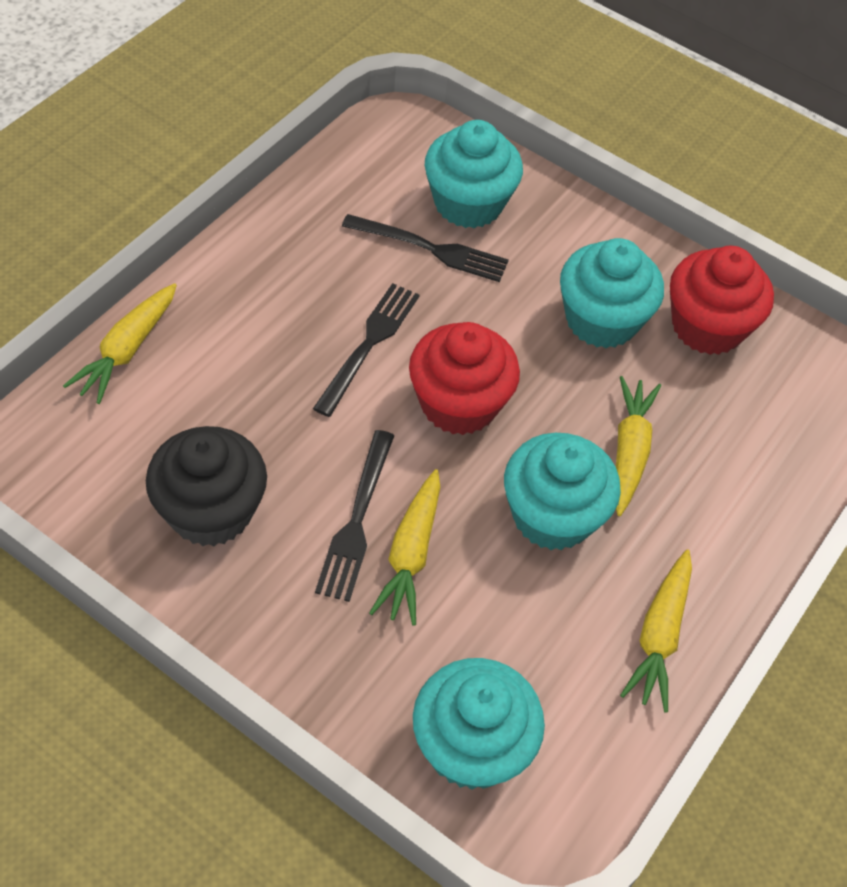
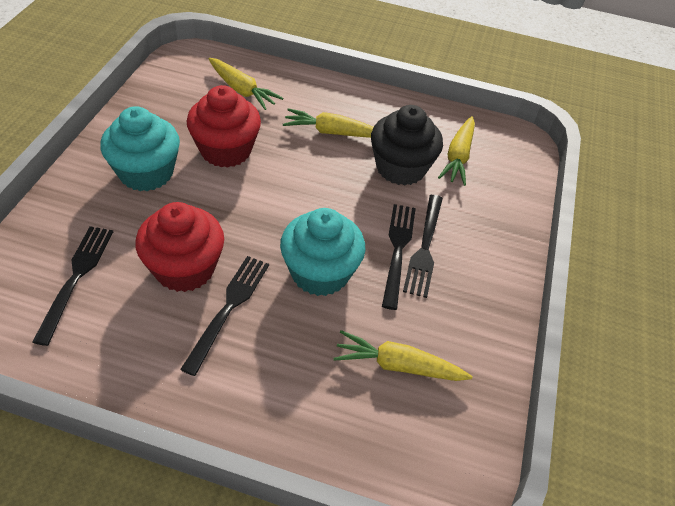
black fork: [313,283,420,417] [315,430,394,602] [342,214,509,282] = 3 -> [32,226,113,346] [180,256,269,376] [382,204,416,310] [403,195,443,298] = 4
turquoise cupcake: [413,658,545,790] [425,120,523,228] [504,433,621,550] [560,238,664,348] = 4 -> [100,106,180,191] [280,208,366,296] = 2

